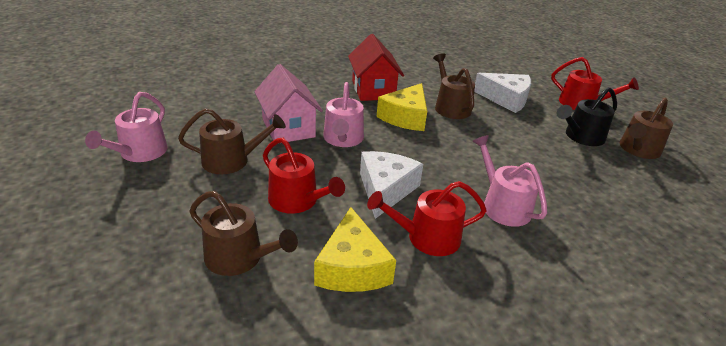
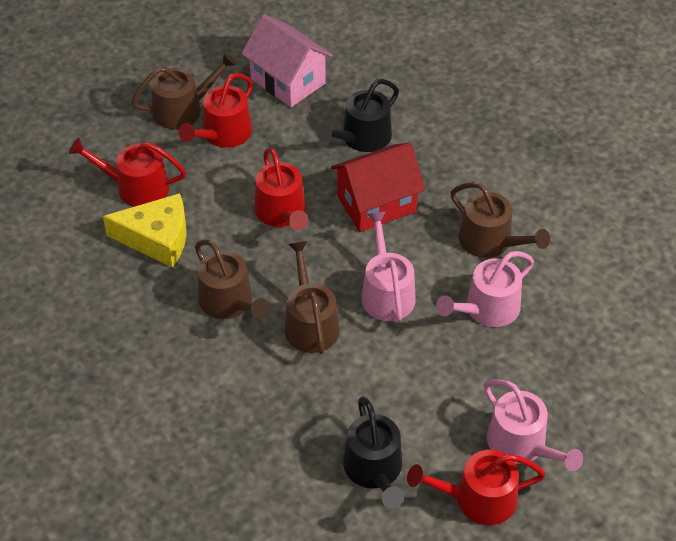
black watering can: [557,87,617,146] = 1 -> [316,79,399,152] [343,396,404,509] = 2
red watering can: [263,138,345,214] [367,181,487,256] [551,57,639,110] = 3 -> [69,138,186,207] [179,73,253,148] [254,148,308,230] [407,450,545,525] = 4
white cheese: [360,151,423,219] [474,73,531,113] = 2 -> none = 0
yellow cheese: [314,207,396,292] [376,83,427,131] = 2 -> [103,193,187,268] = 1

